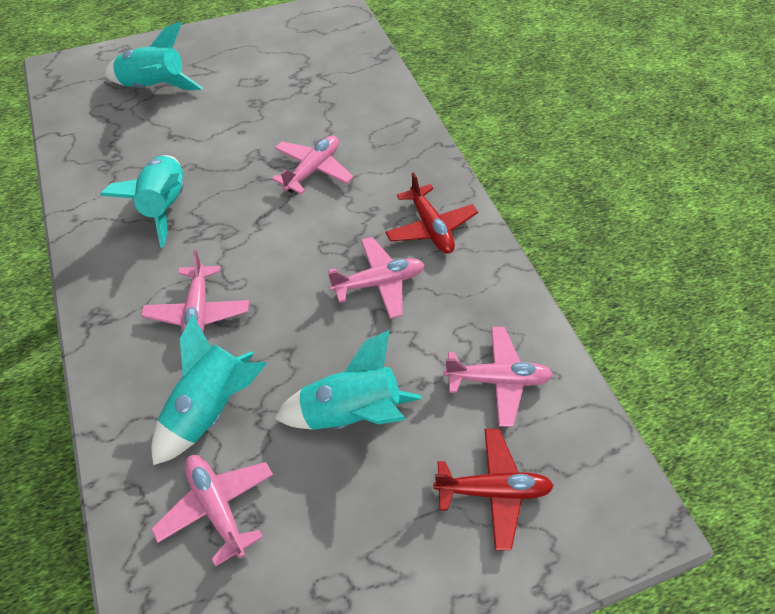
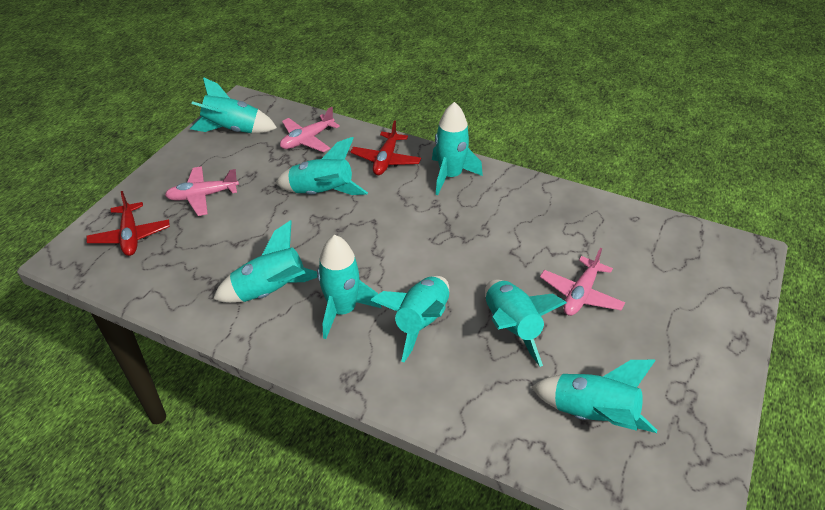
pink plane: [141,250,249,335] [151,455,273,567] [272,136,354,194] [328,237,425,319] [444,327,553,427] = 5 -> [165,166,239,216] [280,107,340,152] [540,247,625,316] = 3
turquoise rocket: [100,155,184,248] [105,22,203,90] [151,314,267,465] [275,330,422,430] = 4 -> [190,77,277,133] [213,220,317,303] [276,137,368,195] [317,235,381,339] [371,276,449,362] [432,102,483,195] [485,280,567,367] [532,360,657,433] = 8

